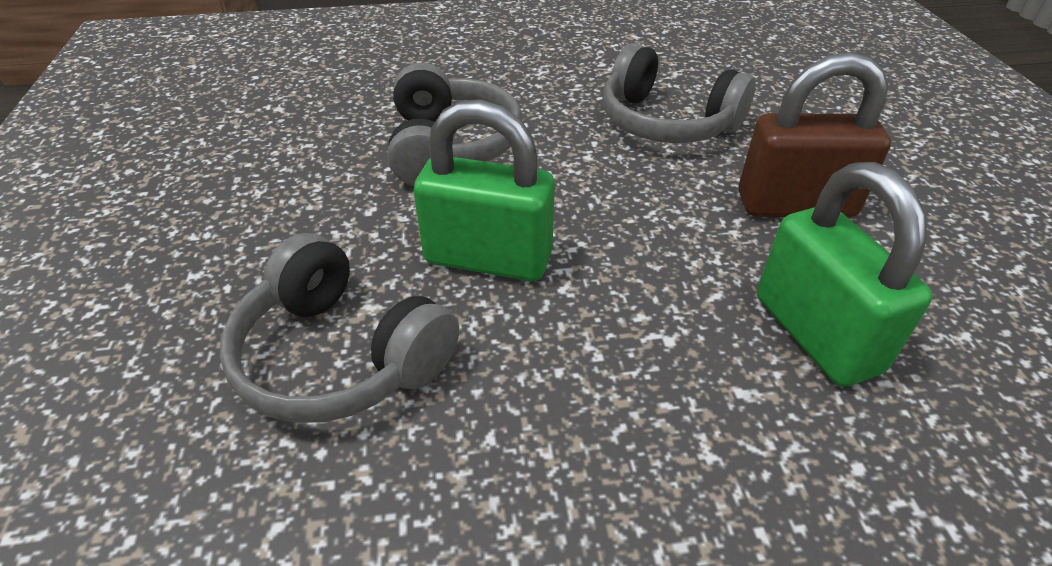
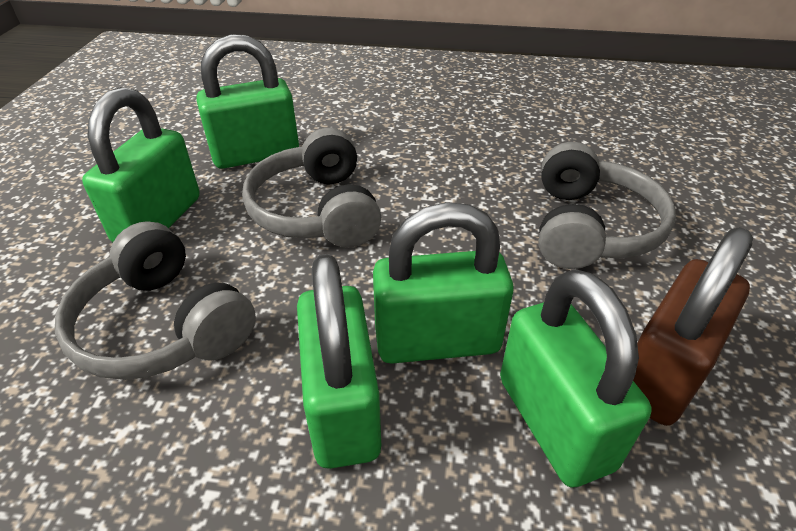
green padlock: [413,99,555,281] [757,162,933,387] = 2 -> [82,87,200,242] [196,34,299,169] [297,254,381,469] [373,202,514,364] [500,269,652,488] = 5

